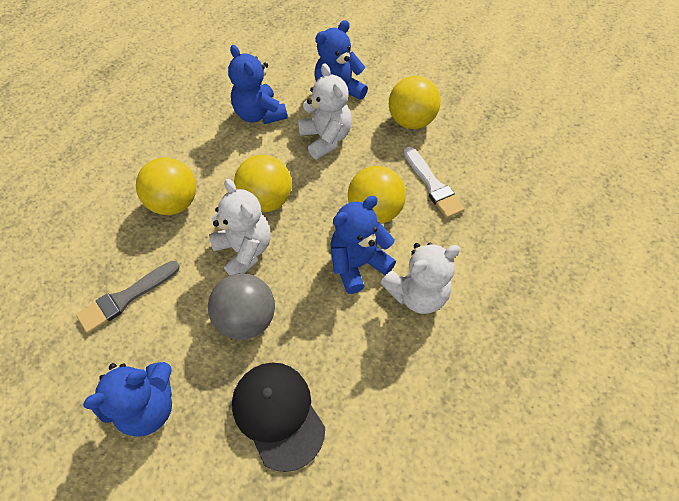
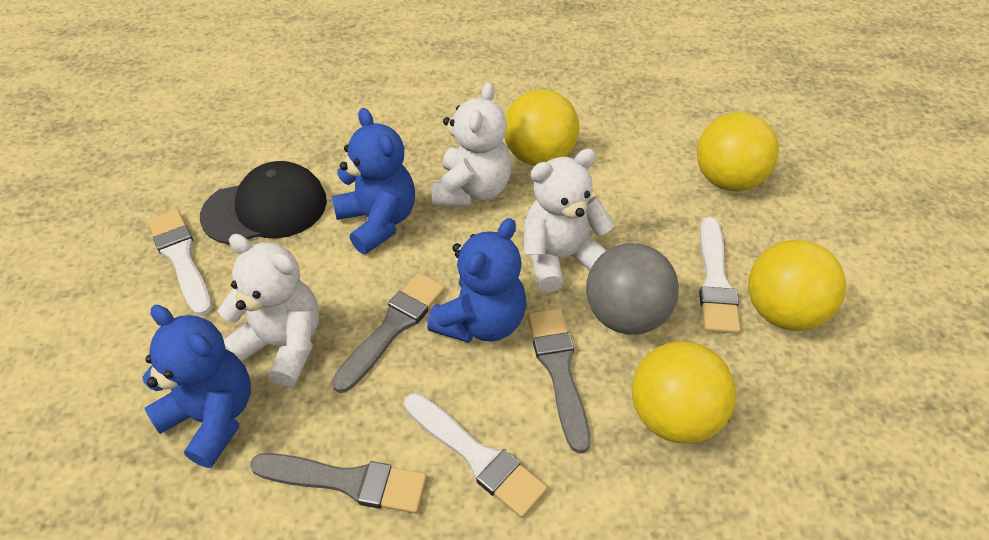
blue teddy bear: [83,362,172,437] [228,45,287,124] [314,20,368,100] [330,196,396,294] = 4 -> [142,305,251,468] [332,108,415,254] [427,218,527,343] = 3
grey brush: [76,261,180,333] = 1 -> [250,453,427,513] [332,273,445,393] [527,308,590,454] = 3
white brush: [404,147,465,219] = 1 -> [148,209,212,316] [404,393,547,518] [699,217,740,334] = 3

